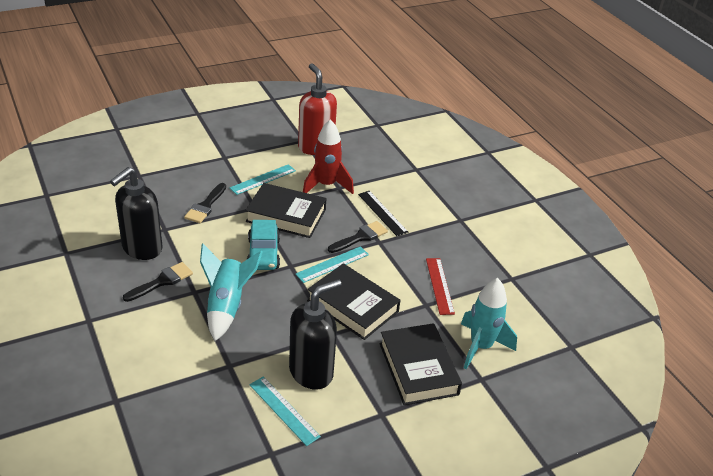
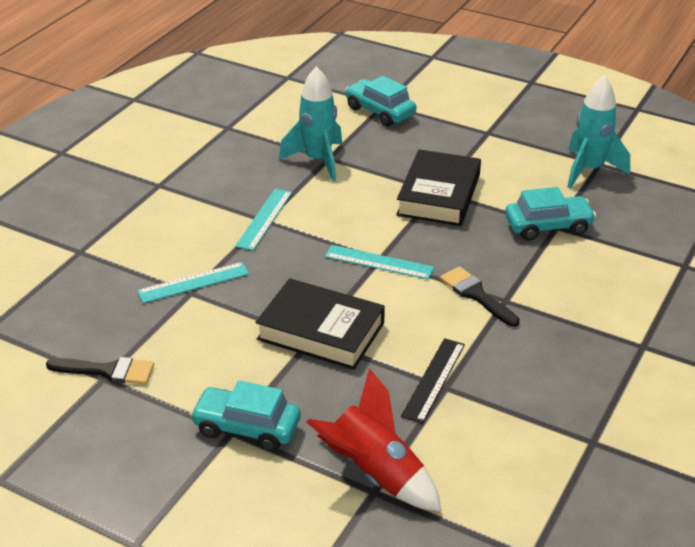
black book: [245,183,327,238] [307,263,401,340] [379,323,462,405] = 3 -> [255,278,385,370] [396,149,481,226] = 2
black brush: [123,262,193,302] [184,183,226,223] [328,221,388,253] = 3 -> [46,357,154,384] [440,267,520,327] = 2
black soap dispenser: [110,167,163,260] [289,279,342,390] = 2 -> none = 0
red ruler: [426,258,455,315] = 1 -> none = 0
red soap dispenser: [298,63,337,155] = 1 -> none = 0
turquoise car: [247,220,280,270] = 1 -> [190,381,301,451] [345,76,416,127] [505,187,596,241] = 3

